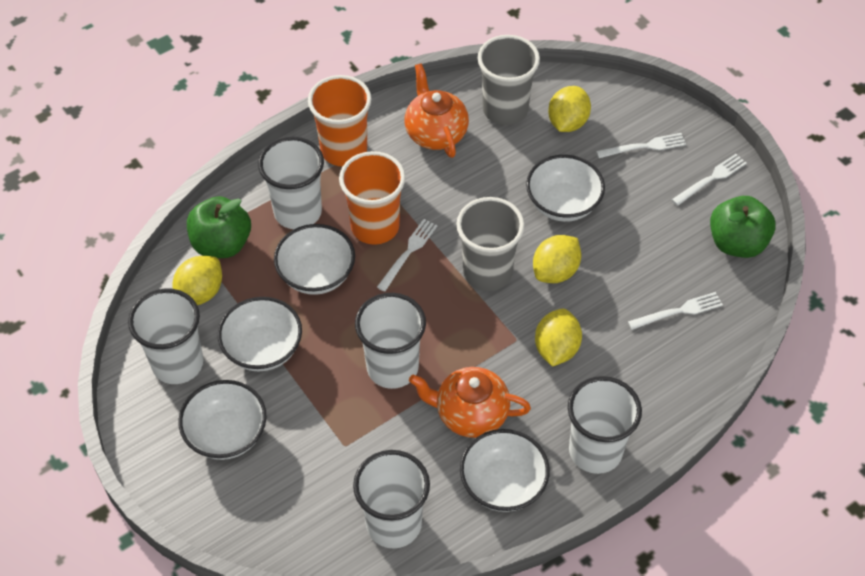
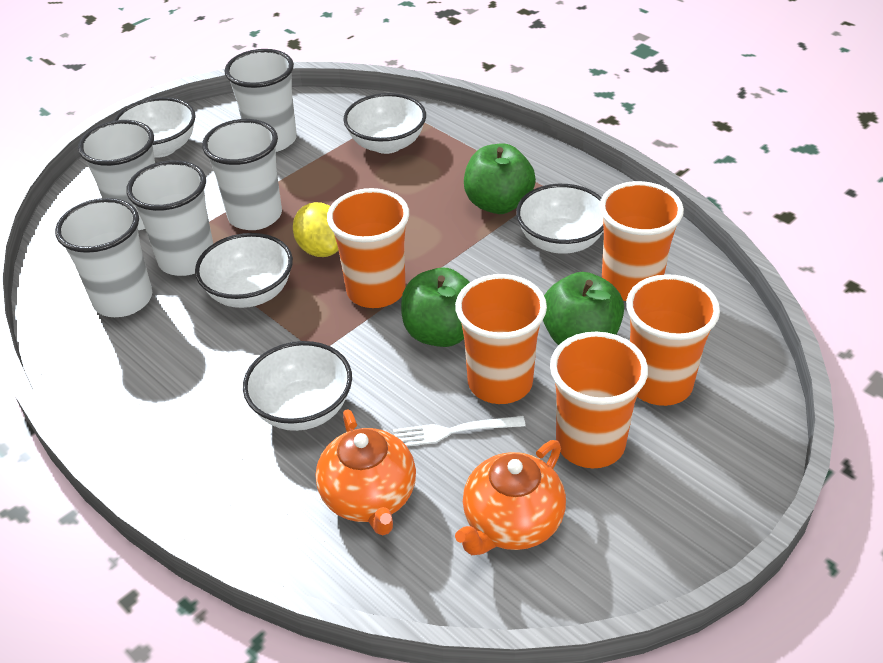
green apple: [187,196,251,258] [710,196,776,258] = 2 -> [401,268,470,347] [464,143,536,214] [543,272,624,345] = 3
grey cup: [456,197,525,291] [478,35,540,125] = 2 -> none = 0
orange cup: [308,75,371,166] [339,151,405,245] = 2 -> [327,188,409,308] [455,274,547,404] [550,332,648,468] [599,181,684,301] [626,274,720,406] = 5
white fork: [377,219,438,292] [596,133,686,158] [628,292,723,330] [671,154,747,206] = 4 -> [393,416,526,446] = 1
yellow lemon: [172,256,222,305] [533,235,581,283] [535,309,582,367] [548,86,591,132] = 4 -> [293,202,339,257] = 1

